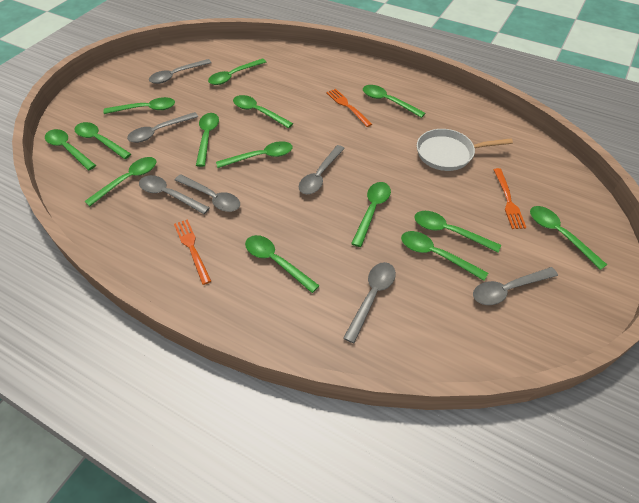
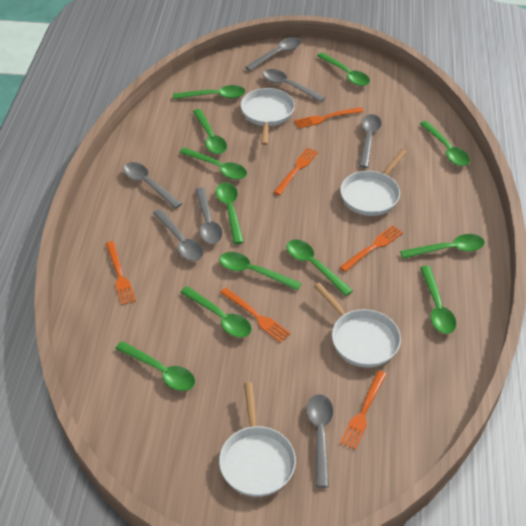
green spoon: [45,129,96,170] [75,122,131,159] [84,157,156,206] [103,97,175,114] [196,113,219,167] [208,58,266,85] [216,141,293,168] [233,95,293,128] [245,235,320,293] [351,182,391,247] [363,85,426,118] [401,231,488,281] [414,211,501,252] [530,206,607,270] = 14 -> [115,341,195,391] [173,85,245,99] [179,147,247,180] [180,286,252,338] [193,109,227,154] [216,182,244,244] [219,252,302,291] [286,239,353,296] [317,53,370,86] [400,234,485,259] [420,121,470,166] [420,266,456,334] = 12
orange fork: [174,219,211,285] [326,89,372,127] [493,168,526,229] = 3 -> [106,241,136,305] [220,288,291,343] [273,147,318,195] [294,107,364,129] [340,225,403,272] [340,370,387,450] = 6
white pan: [417,129,513,171] = 1 -> [219,382,296,497] [241,88,295,145] [314,283,401,367] [340,149,407,216] = 4

